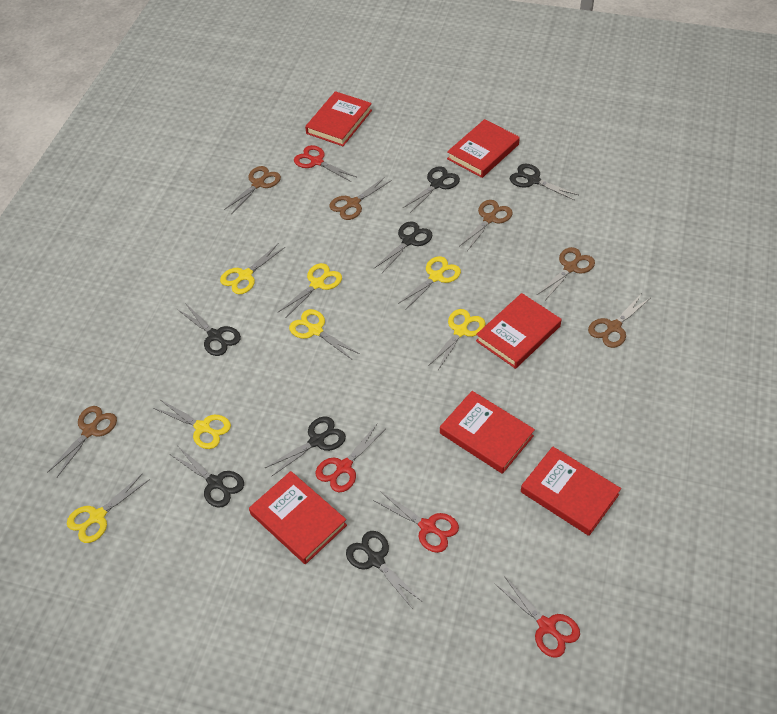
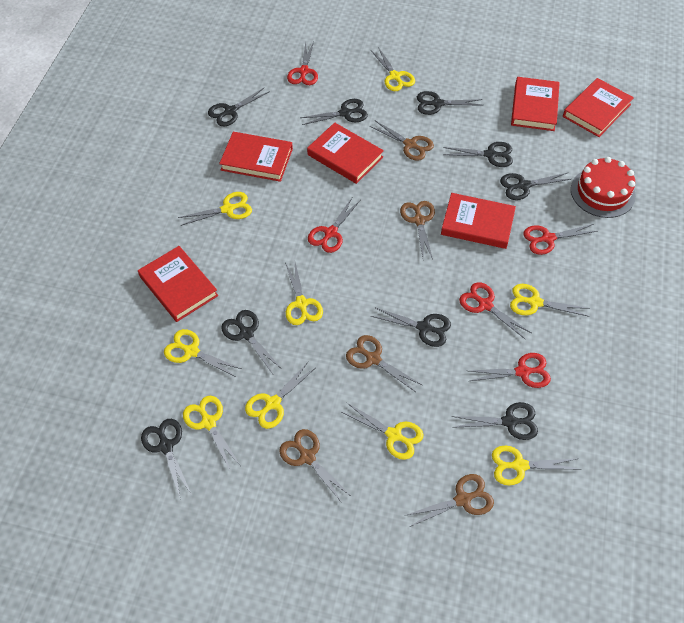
black scissors: [171,447,244,508] [177,303,241,356] [265,416,346,477] [346,531,421,609] [374,221,433,273] [403,166,460,213] [510,164,578,200] = 7 -> [141,419,192,500] [208,87,270,126] [221,310,282,374] [300,99,368,125] [371,307,451,347] [417,91,483,115] [443,142,513,167] [451,402,538,440] [500,173,571,200] = 9
brown scissors: [48,406,117,477] [224,166,281,213] [329,176,392,220] [460,200,513,251] [536,247,595,300] [588,293,650,348] = 6 -> [279,429,351,504] [346,335,422,392] [369,121,434,161] [400,201,435,260] [405,474,494,527] = 5
red cake: none = 0 -> [571,157,636,218] = 1
red scissors: [294,145,356,182] [316,424,386,492] [373,491,459,553] [495,575,580,658] = 4 -> [287,41,318,85] [308,198,360,253] [459,282,531,340] [469,353,551,388] [523,224,597,255] = 5
yellow scissors: [67,473,150,543] [153,400,231,449] [220,244,285,294] [278,263,342,318] [289,309,360,359] [398,256,461,310] [428,309,485,370] = 7 -> [164,329,241,377] [178,192,252,226] [183,395,241,470] [245,362,315,429] [285,262,323,325] [342,402,423,460] [371,47,415,91] [492,446,579,485] [510,284,590,317] = 9

